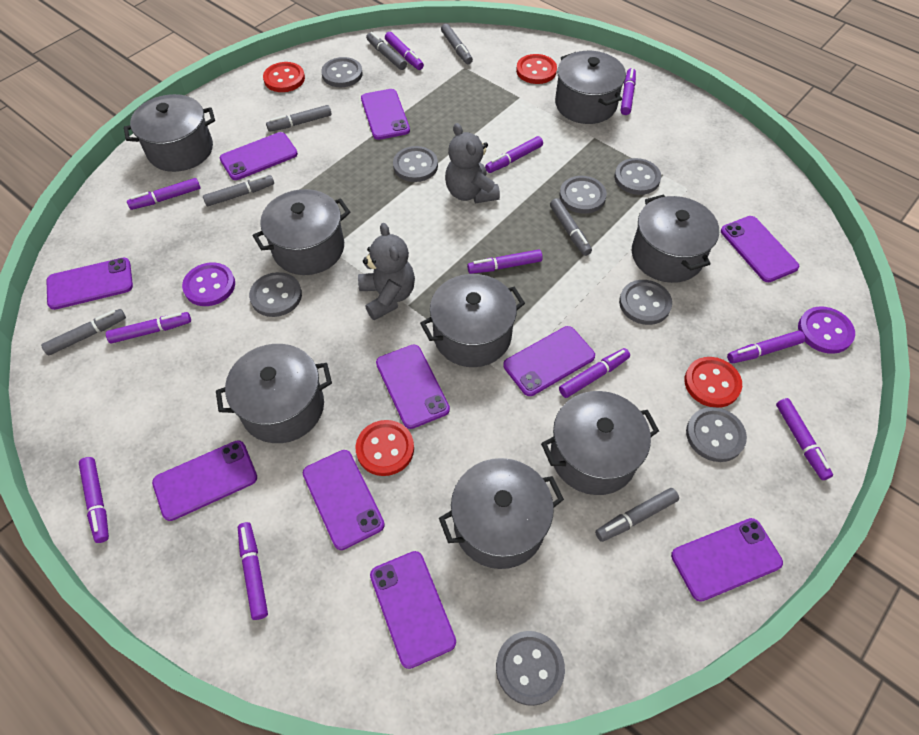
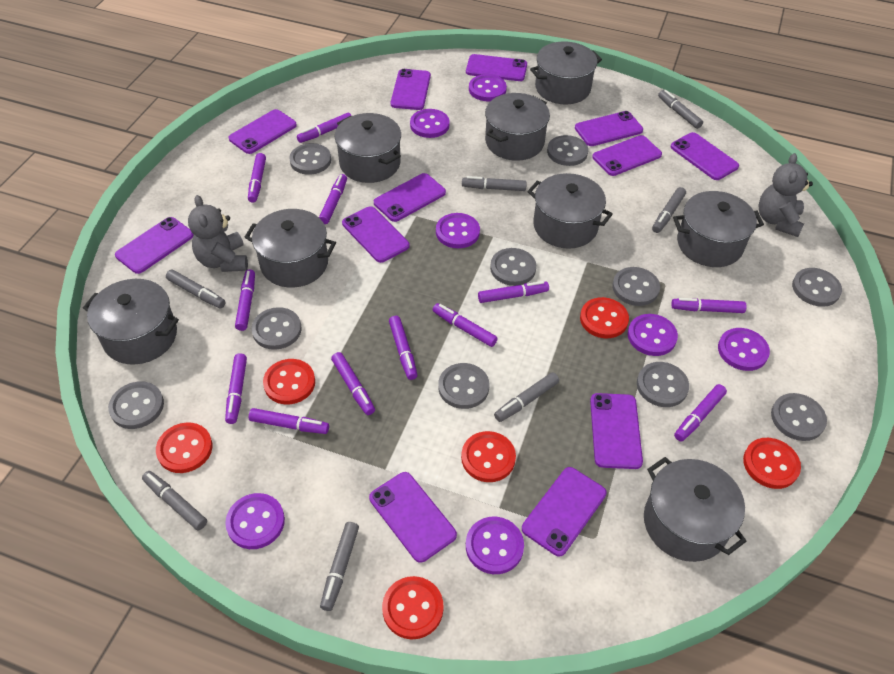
grey button: [249,272,302,317] [321,57,363,87] [393,146,438,182] [496,631,565,706] [559,176,607,214] [614,158,661,195] [619,280,672,325] [686,407,747,462] = 8 -> [108,381,164,429] [252,307,302,350] [289,143,331,175] [438,363,489,409] [490,248,536,286] [547,135,588,166] [612,267,660,306] [637,362,689,407] [771,393,827,441] [792,268,842,307] = 10
purple button: [182,262,235,306] [798,306,855,354] = 2 -> [225,493,285,549] [410,109,450,138] [436,213,480,248] [466,517,524,574] [469,74,507,101] [628,314,678,356] [718,328,770,371] = 7
purple marker: [79,457,109,543] [106,312,191,343] [127,178,201,210] [238,522,268,620] [385,32,424,70] [467,249,543,274] [485,136,543,173] [559,348,630,398] [621,68,636,115] [727,331,805,363] [776,398,833,480] = 11 -> [225,353,247,424] [235,269,255,331] [248,153,266,203] [249,408,329,434] [297,113,352,143] [319,174,347,224] [331,352,375,415] [389,316,417,380] [433,303,498,347] [478,281,549,303] [671,298,747,313] [674,384,727,441] = 12
purple phone: [46,258,133,310] [152,440,257,521] [220,132,298,180] [303,450,385,550] [361,89,410,140] [370,551,456,669] [376,344,450,429] [503,326,595,396] [671,518,783,602] [721,216,799,282] = 10 -> [115,217,194,274] [229,109,297,154] [342,206,410,263] [369,472,457,563] [374,173,446,222] [391,69,431,110] [466,54,527,81] [522,467,607,556] [575,111,643,146] [590,393,643,469] [592,135,662,176] [671,132,739,180] = 12
red button: [263,62,305,92] [355,420,414,476] [516,54,557,84] [684,357,742,408] = 4 -> [156,422,213,473] [263,359,315,405] [382,576,444,639] [461,431,516,482] [580,297,629,338] [743,438,801,489] = 6

